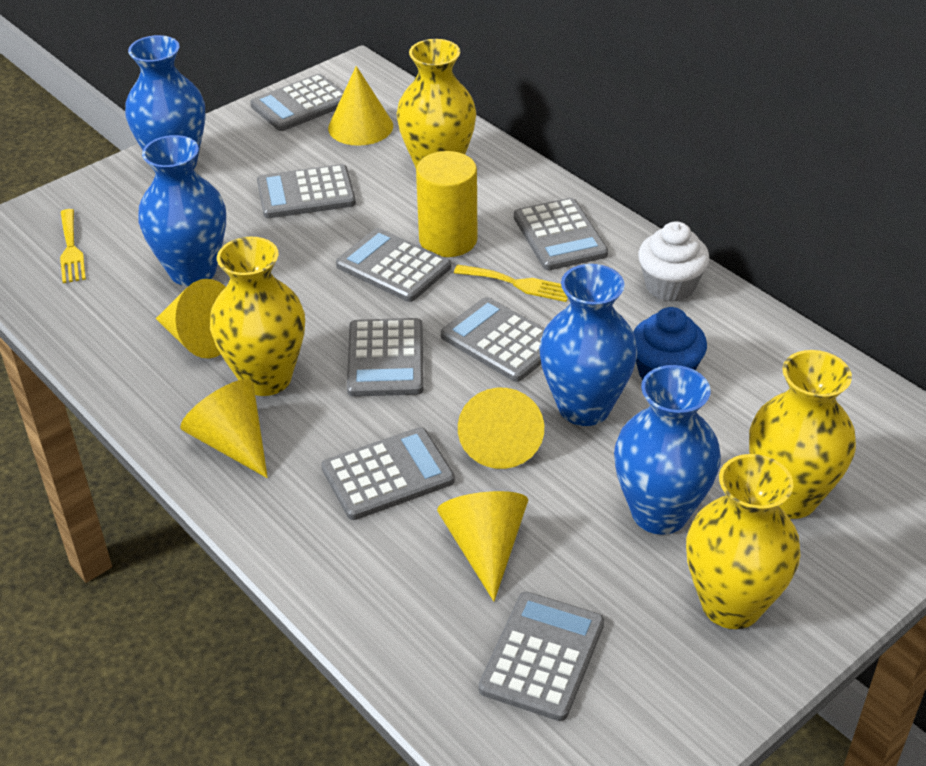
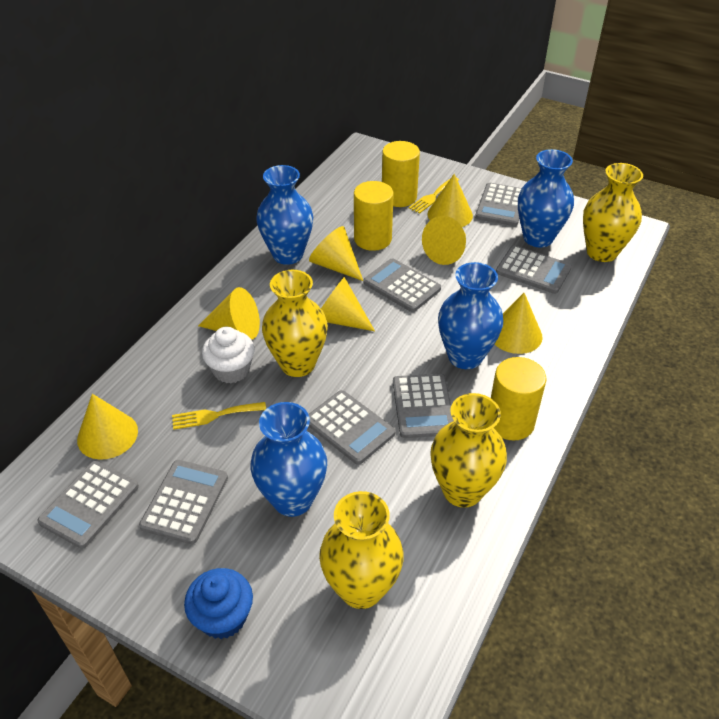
grey calculator: [250,74,344,131] [257,164,356,218] [321,427,455,520] [336,228,451,302] [347,318,424,397] [441,297,545,382] [479,592,604,721] [514,198,608,270] = 8 -> [37,461,139,549] [139,460,228,544] [309,390,396,465] [364,258,441,312] [393,374,454,438] [475,183,522,226] [496,245,572,294] = 7
yellow cone: [156,279,226,358] [180,379,268,478] [328,66,393,146] [437,491,528,601] [458,388,544,469] = 5 -> [77,394,138,460] [198,287,260,340] [309,226,363,281] [321,277,375,331] [422,216,466,265] [427,174,473,227] [495,293,543,354] = 7
yellow cylinder: [416,151,477,257] = 1 -> [354,181,394,251] [382,141,420,207] [491,357,546,441] = 3

